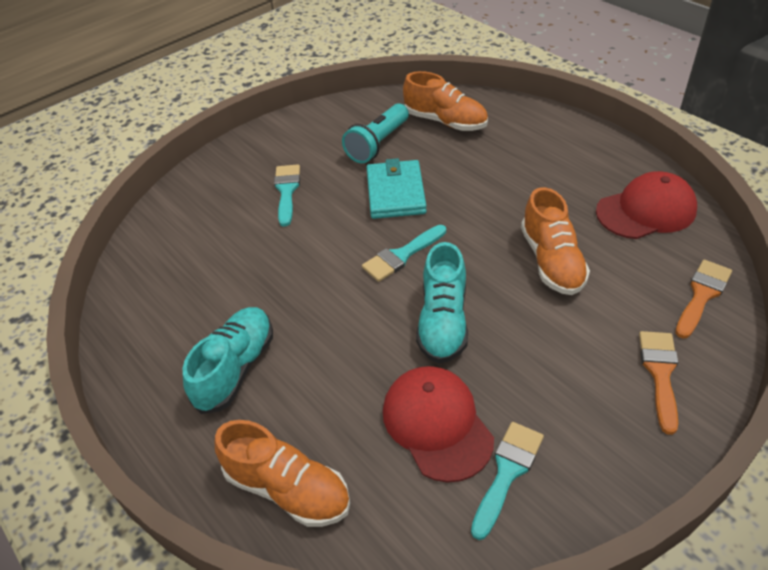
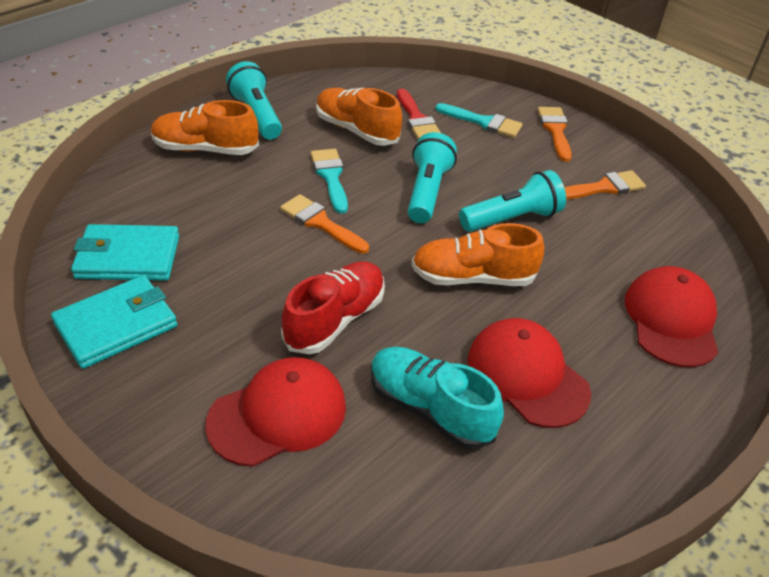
orange brush: [639,331,678,435] [675,260,732,339] = 2 -> [280,194,369,254] [538,107,572,162] [564,170,646,200] = 3
red brush: none = 0 -> [397,89,441,139] = 1
red cap: [383,366,494,483] [596,171,697,239] = 2 -> [205,357,346,467] [468,318,591,428] [625,266,718,368] = 3
red shoe: none = 0 -> [281,262,385,354] = 1
turquoise brush: [274,165,300,227] [362,225,446,282] [471,422,544,540] = 3 -> [311,149,348,214] [435,103,523,138] = 2
turquoise flashlight: [342,103,409,163] = 1 -> [226,61,282,140] [408,132,457,223] [459,170,566,232] = 3
turquoise shoe: [182,307,273,414] [416,242,468,364] = 2 -> [371,347,504,450] = 1
turquoise wallet: [367,158,427,219] = 1 -> [51,275,177,369] [71,224,179,281] = 2

